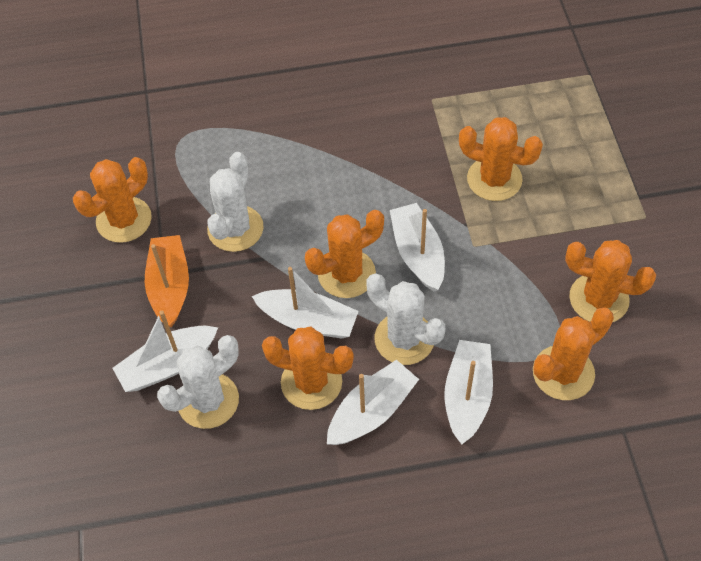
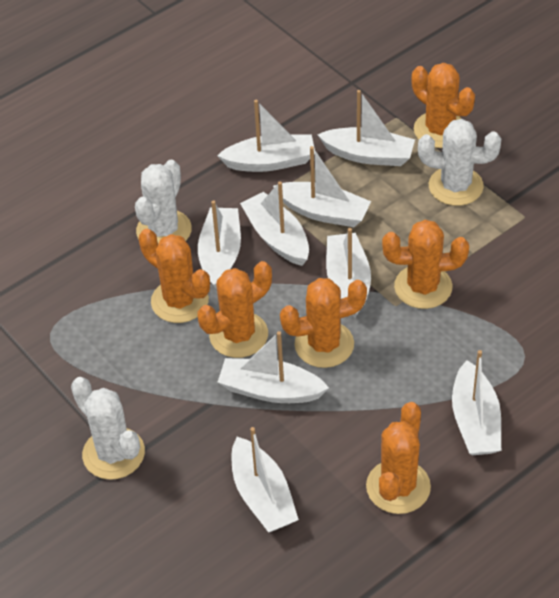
orange boat: [145,235,189,327] = 1 -> none = 0
white boat: [112,311,218,392] [252,267,359,339] [327,360,419,445] [390,203,445,291] [445,340,493,445] = 5 -> [198,200,241,290] [217,100,315,172] [218,331,329,403] [232,427,299,532] [240,181,309,266] [273,146,371,227] [317,90,415,166] [326,228,371,317] [452,350,501,455] = 9

